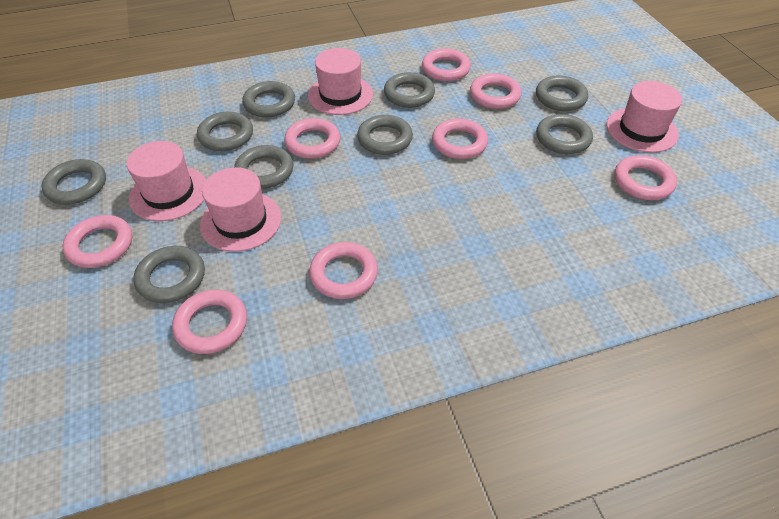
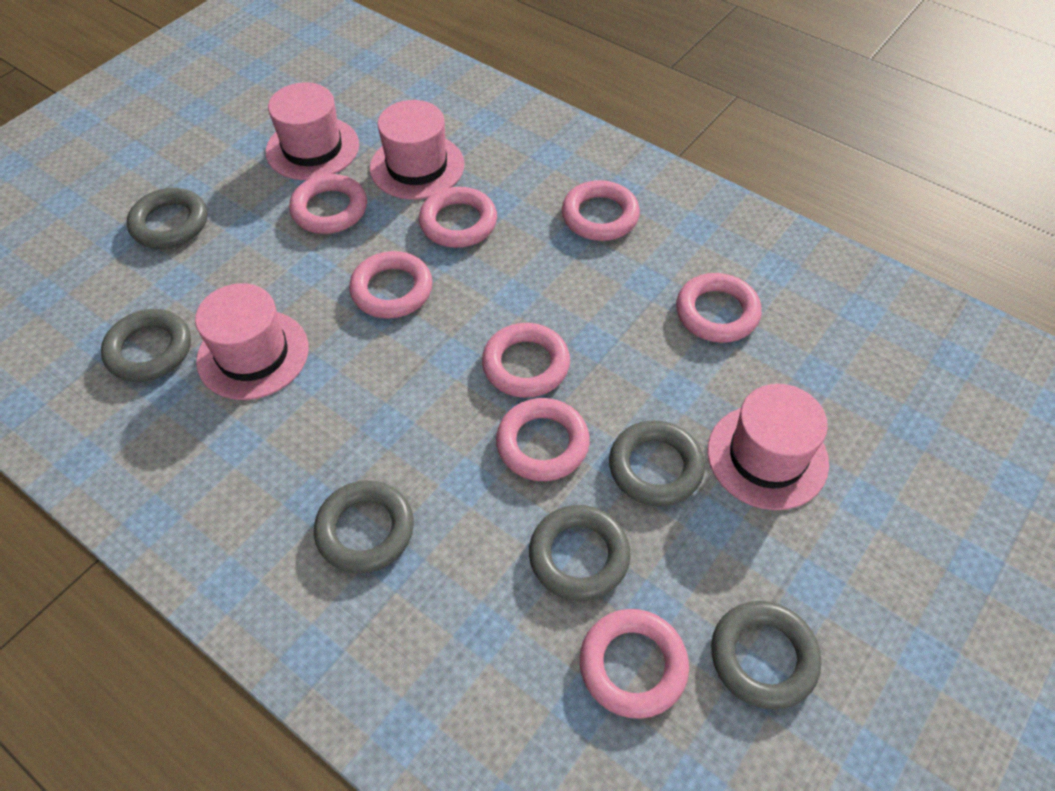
grey ring: [41,159,106,205] [134,246,205,303] [197,112,253,151] [234,145,294,189] [242,81,295,117] [357,115,413,155] [384,72,435,108] [536,75,588,111] [536,114,593,154] = 9 -> [101,309,191,382] [127,188,207,249] [314,480,414,573] [529,505,631,601] [609,420,705,506] [711,601,821,710] = 6

